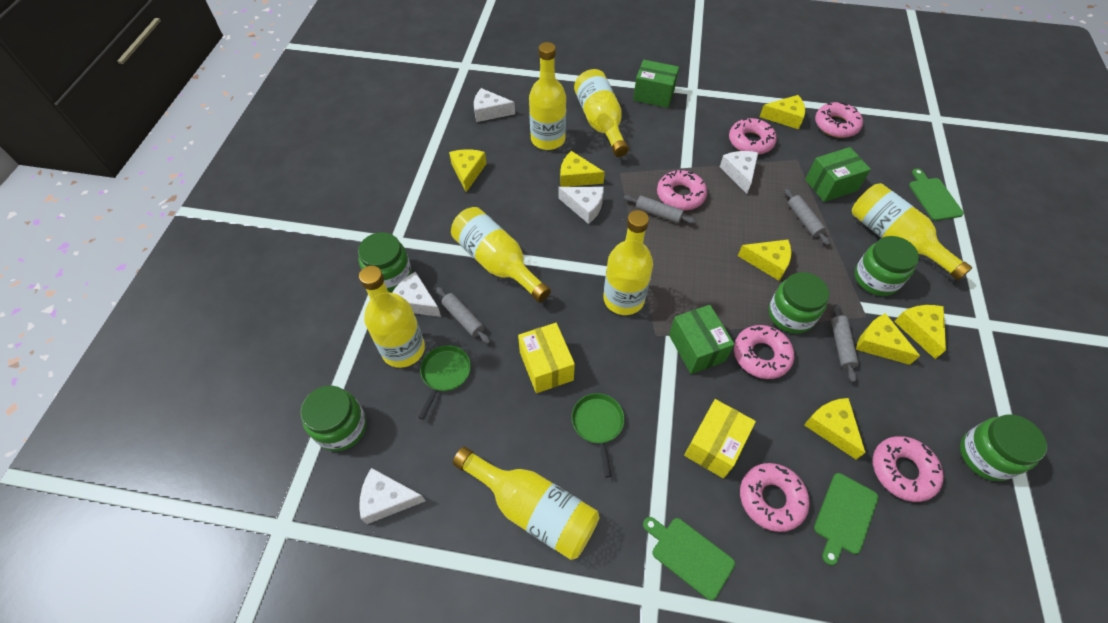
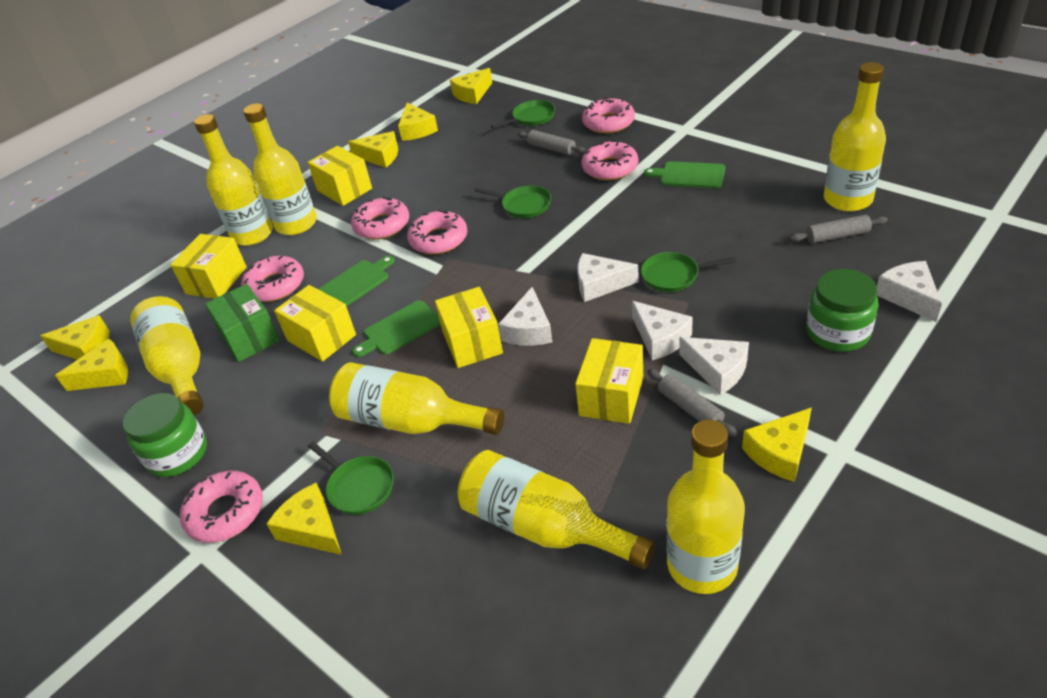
green box: [633,60,679,108] [669,305,735,374] [805,147,871,202] = 3 -> [205,284,280,362] = 1
green jar: [300,385,367,451] [358,232,411,292] [769,272,829,334] [854,236,919,296] [960,415,1047,481] = 5 -> [123,393,207,477] [806,269,878,352] = 2
green pan: [418,345,471,420] [572,393,624,478] = 2 -> [308,442,394,515] [474,185,551,218] [491,100,555,129] [641,252,736,292] = 4
grey rolling pin: [436,287,491,344] [624,195,696,224] [784,188,830,245] [831,304,859,383] = 4 -> [518,130,587,155] [647,369,738,437] [790,215,888,244] = 3
yellow box: [518,323,575,393] [684,399,756,479] = 2 -> [171,234,247,299] [274,285,356,362] [308,146,372,206] [435,287,503,368] [575,338,643,424] = 5

